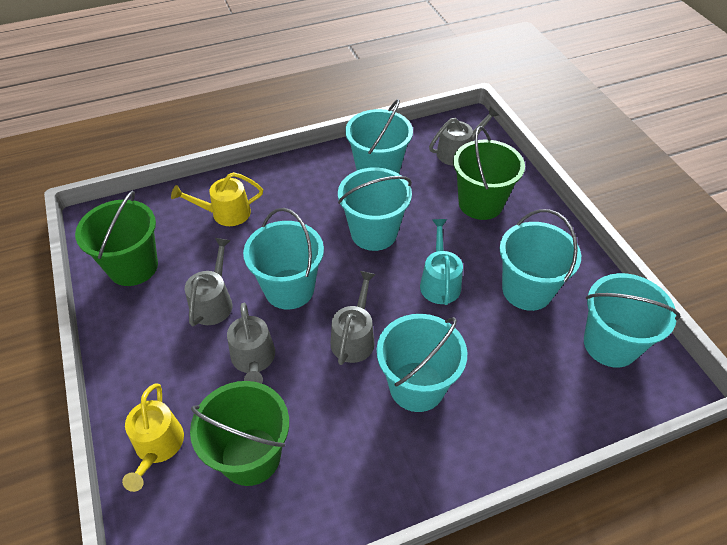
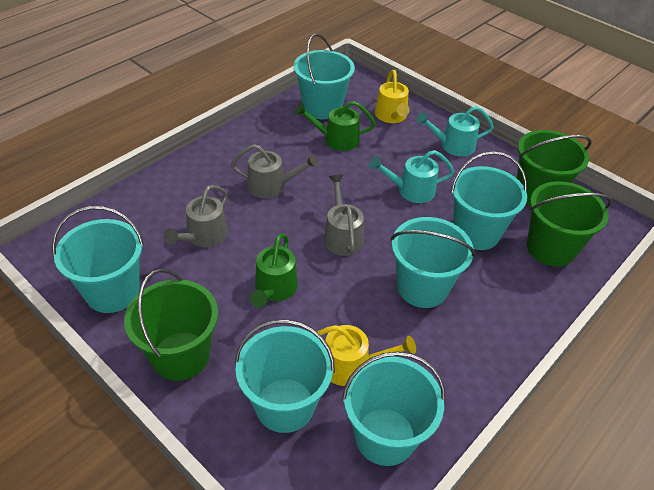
green watering can: none = 0 -> [250,234,298,307] [295,101,376,151] = 2
grey watering can: [185,238,232,326] [227,303,275,384] [331,271,376,365] [429,107,499,166] = 4 -> [164,185,228,248] [231,144,318,198] [324,175,364,256] = 3
turquoise watering can: [420,219,463,305] = 1 -> [369,150,455,203] [416,106,494,157] = 2

